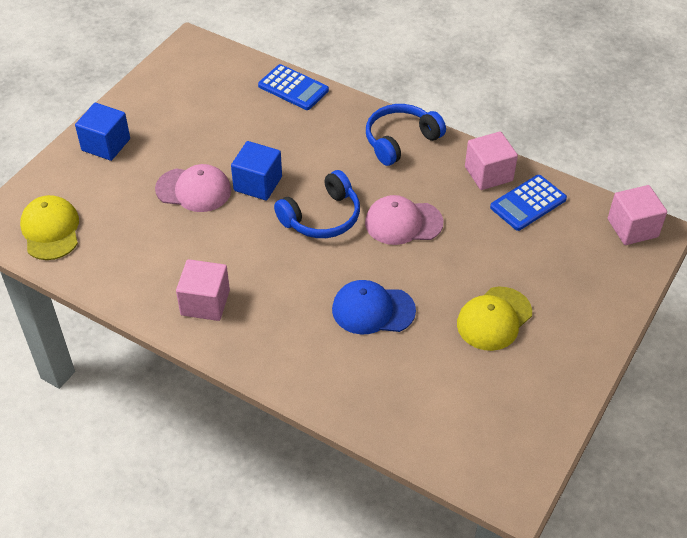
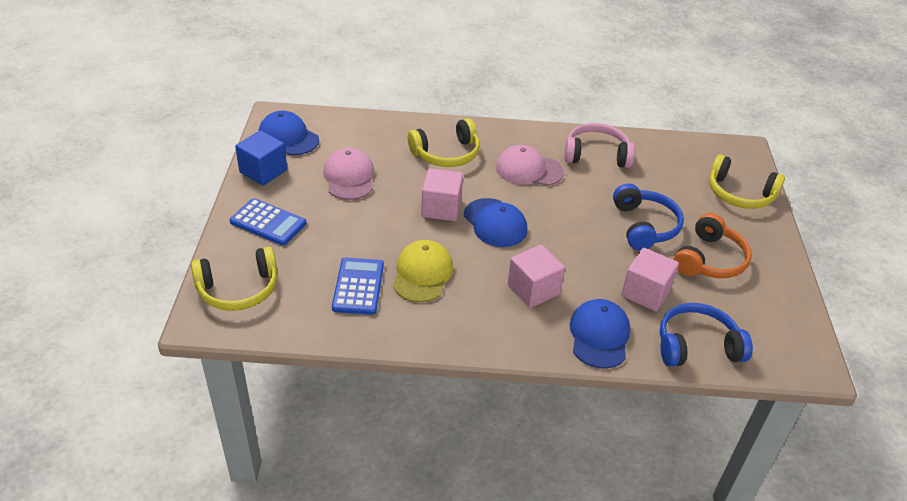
blue cap: [332,280,416,335] = 1 -> [258,111,319,155] [464,198,527,247] [570,299,630,369] = 3
blue cube: [75,103,130,161] [231,141,282,200] = 2 -> [235,130,287,186] = 1
orange headphones: none = 0 -> [673,213,752,278] = 1
pink headphones: none = 0 -> [564,123,635,168] = 1
yellow cap: [20,195,79,260] [457,287,532,351] = 2 -> [393,240,453,302] = 1
yellow headphones: none = 0 -> [191,246,277,311] [408,118,480,167] [709,154,785,209] = 3

